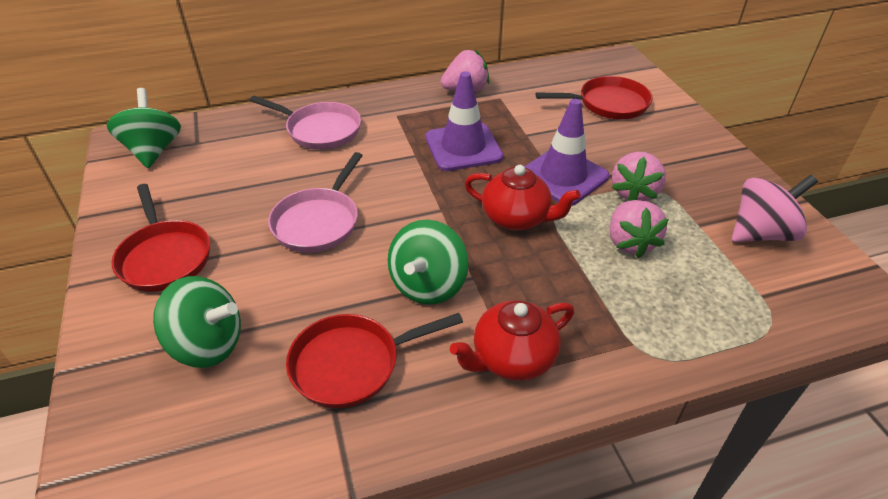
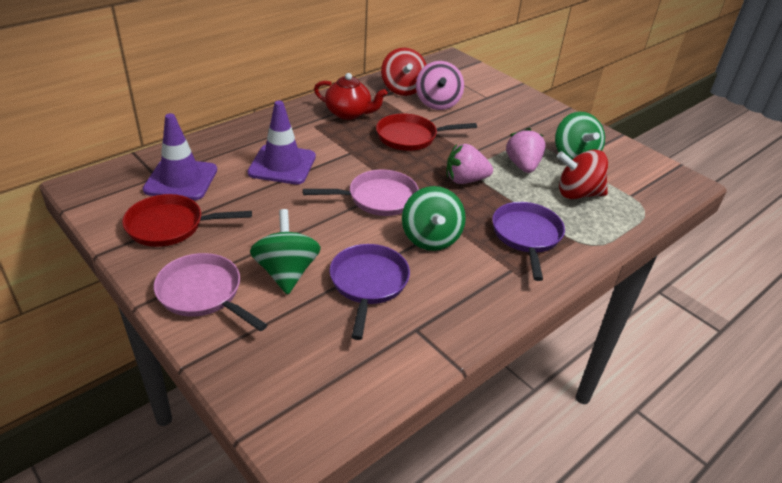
pink strawberry: [441,50,489,92] [610,200,669,258] [612,152,666,201] = 3 -> [447,144,493,184] [506,128,546,173] = 2
purple pan: none = 0 -> [329,244,410,340] [492,202,565,281] = 2
red pan: [112,184,210,292] [286,313,463,408] [536,76,653,119] = 3 -> [122,194,252,247] [376,113,477,151] = 2
red spinning top: none = 0 -> [381,48,427,96] [557,149,608,199] = 2
red teapot: [450,300,574,381] [464,165,581,230] = 2 -> [314,73,387,120] = 1

